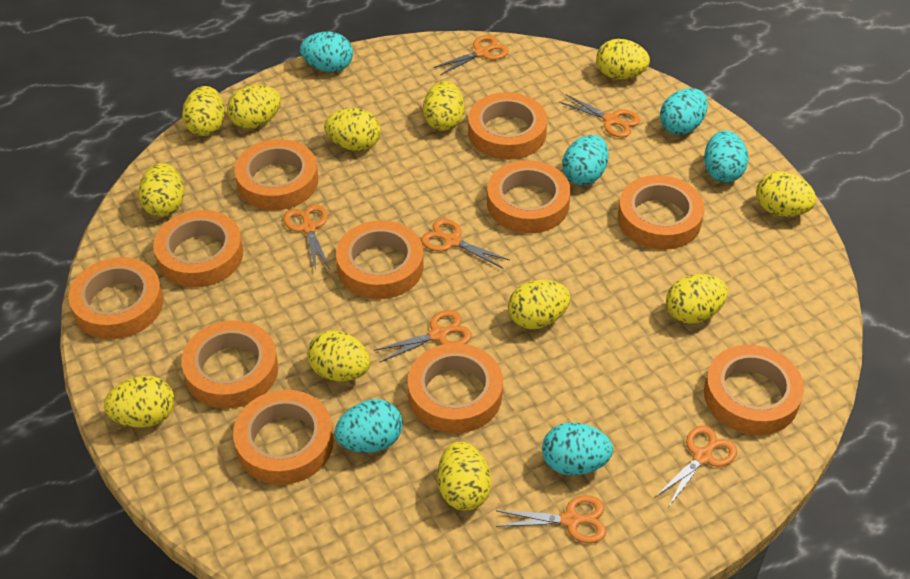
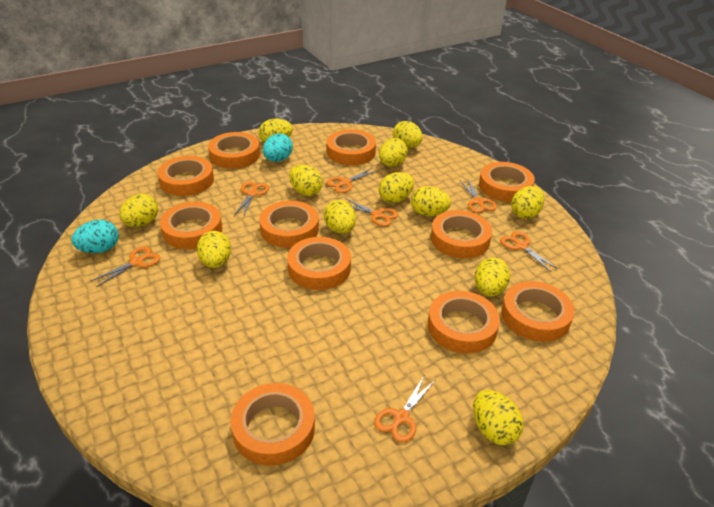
turquoise egg: [300,32,353,72] [335,399,403,453] [542,423,613,475] [562,135,609,185] [660,88,708,135] [704,130,748,183] = 6 -> [71,220,119,253] [263,133,293,162] = 2

